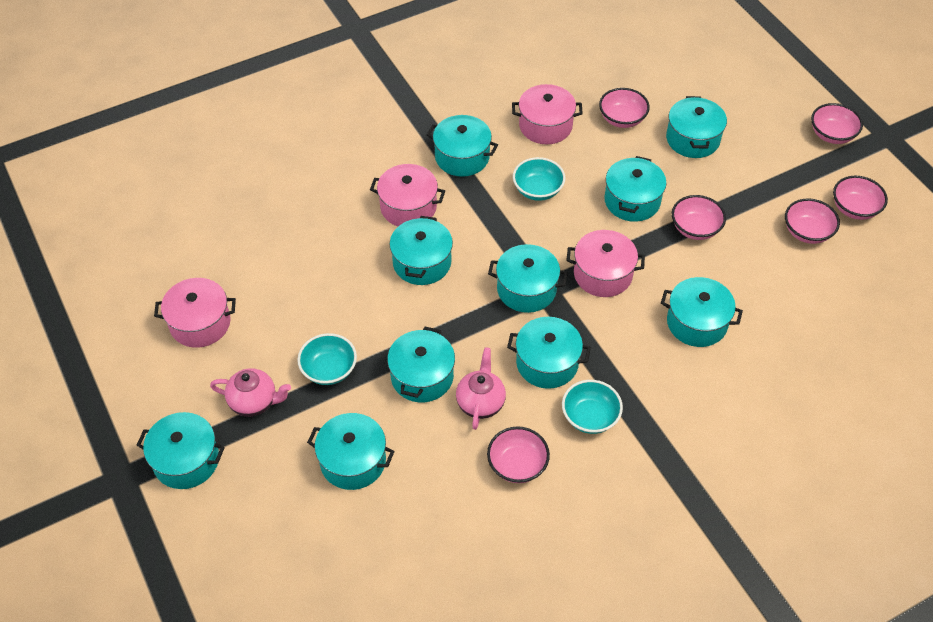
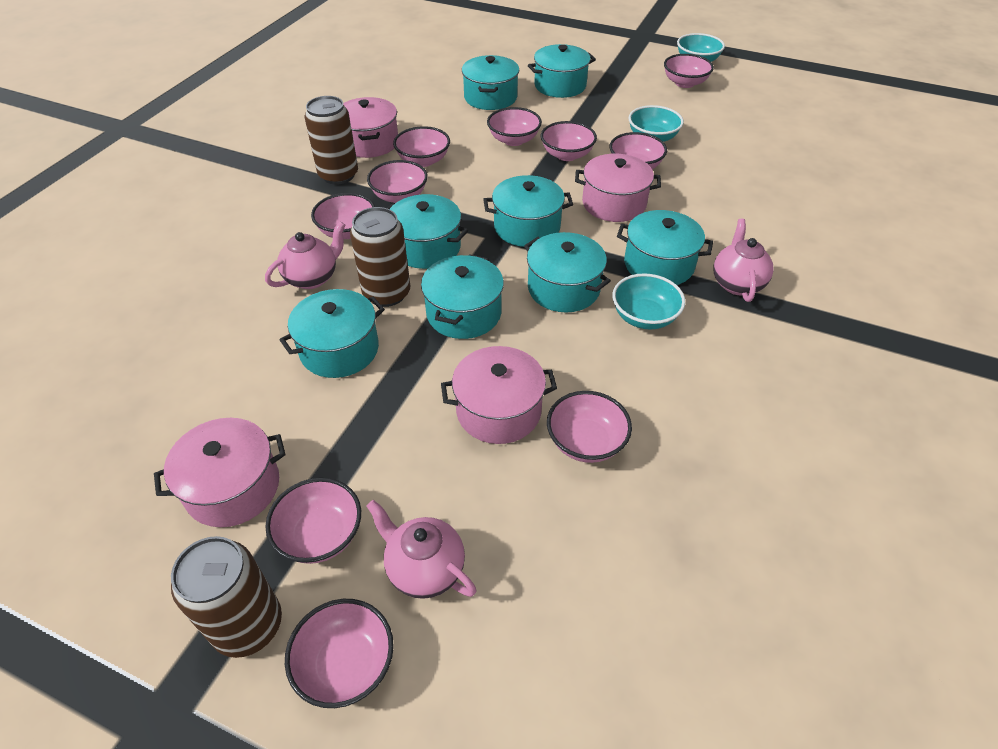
brown can: none = 0 -> [171,536,282,658] [305,96,358,185] [350,207,410,307] = 3
pink bowl: [487,426,550,483] [599,88,650,128] [672,195,726,240] [785,199,840,244] [811,103,863,144] [833,176,888,220] = 6 -> [265,478,361,564] [285,599,394,708] [311,193,375,239] [367,160,428,203] [393,126,450,167] [487,107,542,146] [541,121,597,161] [547,391,632,463] [609,132,667,169] [664,54,714,88] = 10
pink teapot: [210,368,291,416] [456,347,506,430] = 2 -> [265,221,346,289] [367,500,476,599] [713,219,773,302] = 3
turquoise pot: [136,412,225,489] [307,413,395,490] [387,326,455,403] [390,216,453,285] [427,115,498,177] [488,244,568,313] [507,317,591,389] [604,156,666,222] [661,277,743,347] [666,96,727,158] = 10 -> [279,289,385,378] [387,194,468,269] [421,254,504,339] [462,55,519,110] [483,175,573,247] [524,232,611,312] [528,44,596,98] [617,210,713,285] = 8

